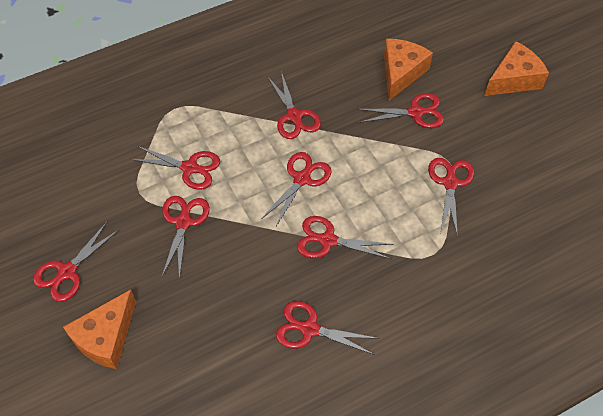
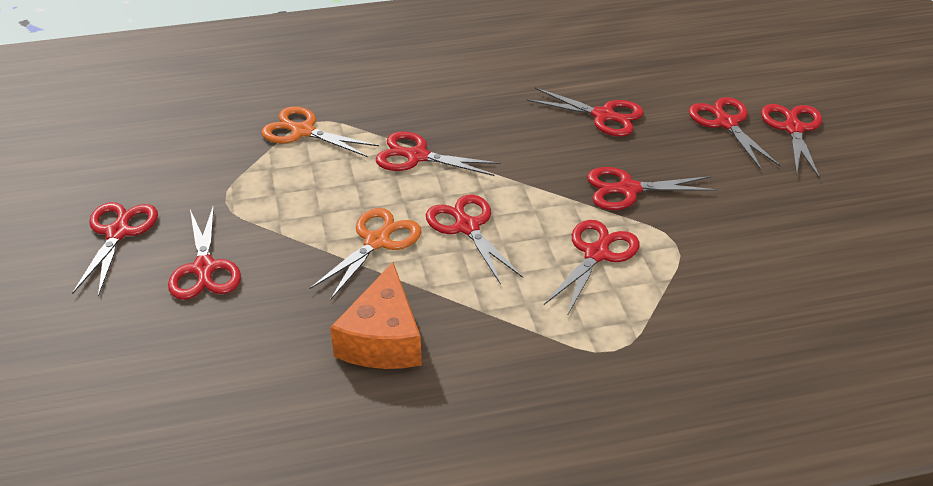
orange cheese: [63,290,136,369] [384,39,433,101] [484,41,549,96] = 3 -> [330,262,422,369] = 1
orange scissors: none = 0 -> [261,106,379,157] [309,208,422,301] = 2

